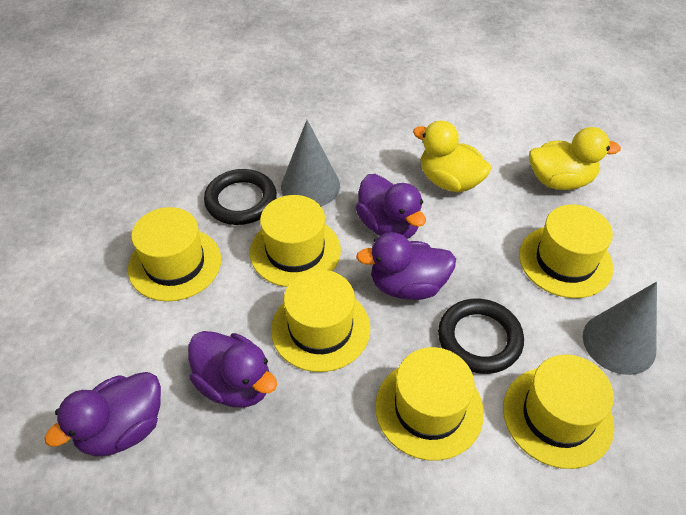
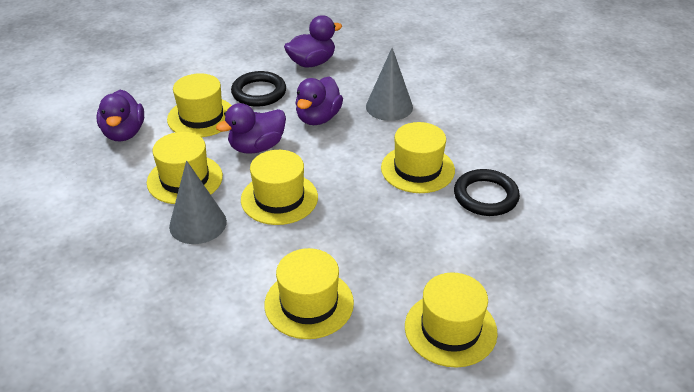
yellow duck: [413,120,491,192] [529,127,621,190] = 2 -> none = 0

